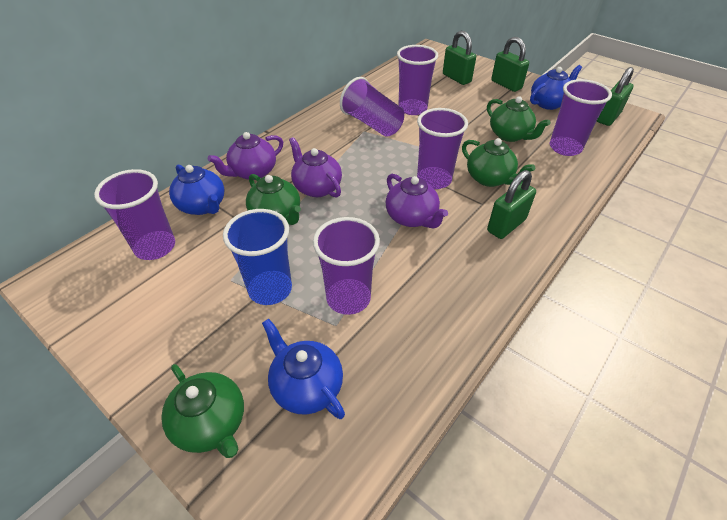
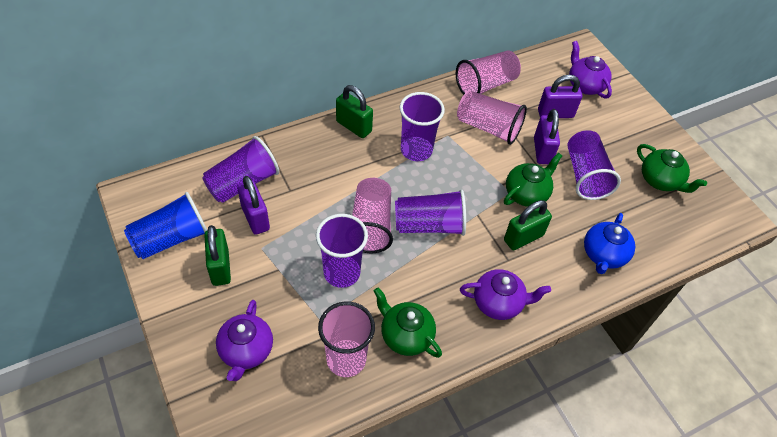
blue teapot: [169,165,224,215] [262,319,345,419] [530,65,582,110] = 3 -> [584,213,635,274] = 1
green padlock: [443,31,476,85] [487,170,536,239] [491,37,529,92] [597,67,634,126] = 4 -> [204,225,231,286] [336,85,373,138] [504,200,552,250] = 3
green teapot: [162,364,244,458] [246,174,301,225] [462,138,535,187] [487,96,551,142] = 4 -> [374,287,442,358] [504,153,562,207] [637,144,707,193] = 3
pink cup: none = 0 -> [318,301,375,377] [352,178,393,253] [456,50,521,95] [457,91,527,145] = 4
purple cup: [94,169,175,260] [313,217,380,315] [340,77,404,137] [397,45,438,115] [417,108,468,189] [550,79,612,156] = 6 -> [202,136,279,203] [316,214,368,288] [395,189,466,236] [400,92,445,161] [567,130,621,200] = 5
purple padlock: none = 0 -> [237,176,270,235] [534,109,560,164] [538,75,582,118] = 3

